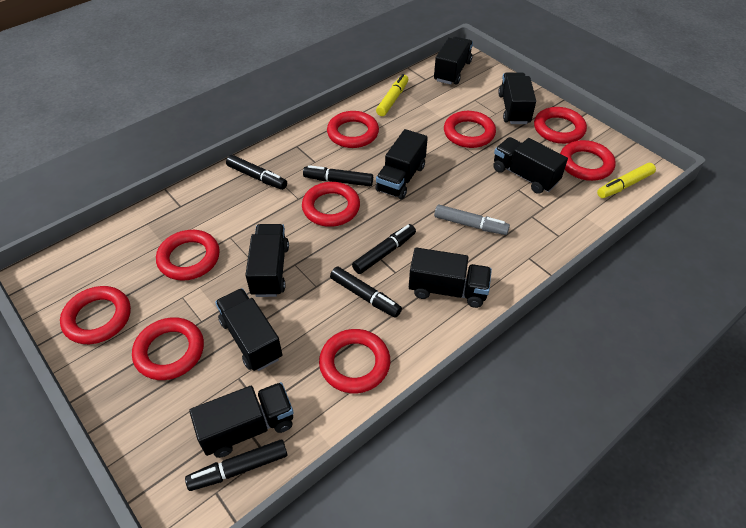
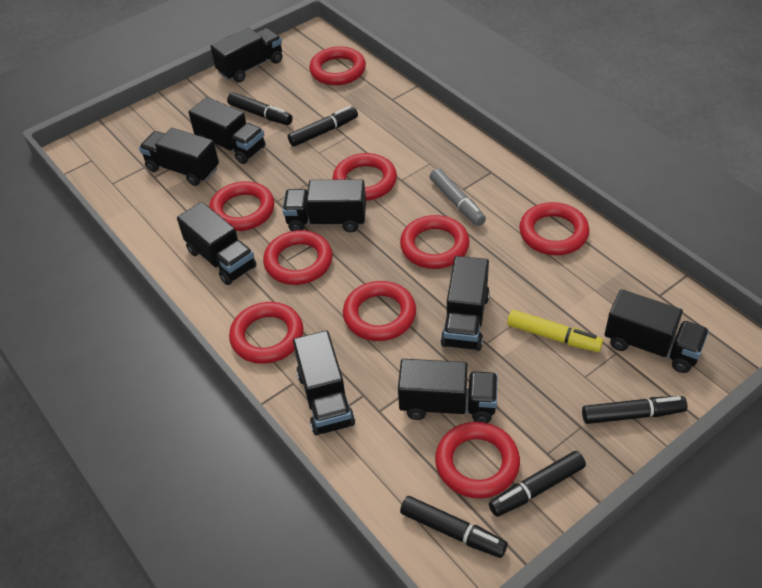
black truck: [189,382,294,458] [215,288,283,371] [245,224,289,297] [375,129,428,199] [409,247,492,308] [434,37,473,85] [493,137,568,194] [498,72,536,124] = 8 -> [139,128,219,186] [177,202,257,285] [188,97,266,164] [210,27,283,83] [282,179,366,232] [293,330,355,435] [398,359,498,423] [441,256,490,351] [605,289,709,373] = 9
yellow marker: [376,74,408,116] [597,163,656,198] = 2 -> [507,310,603,352] = 1

